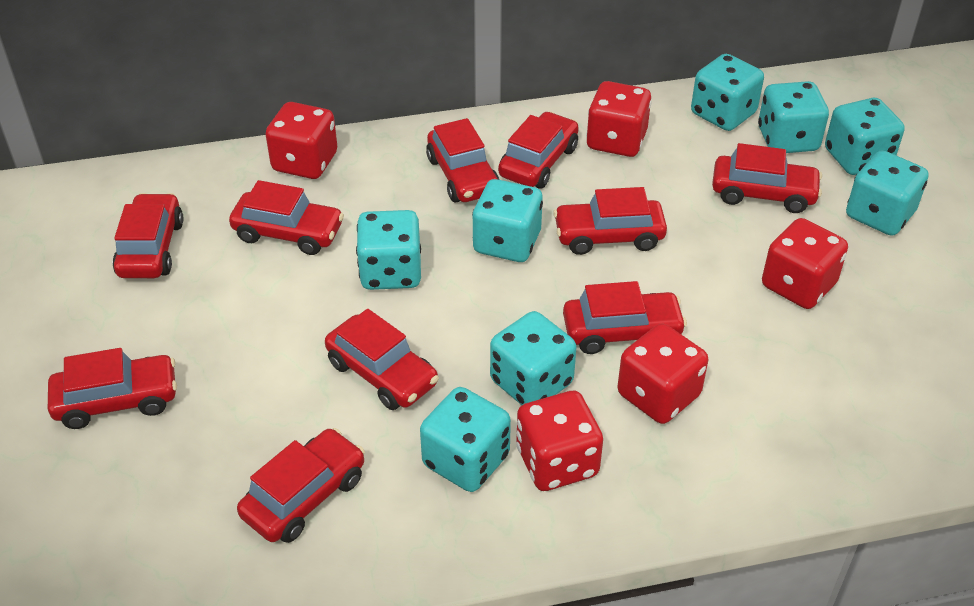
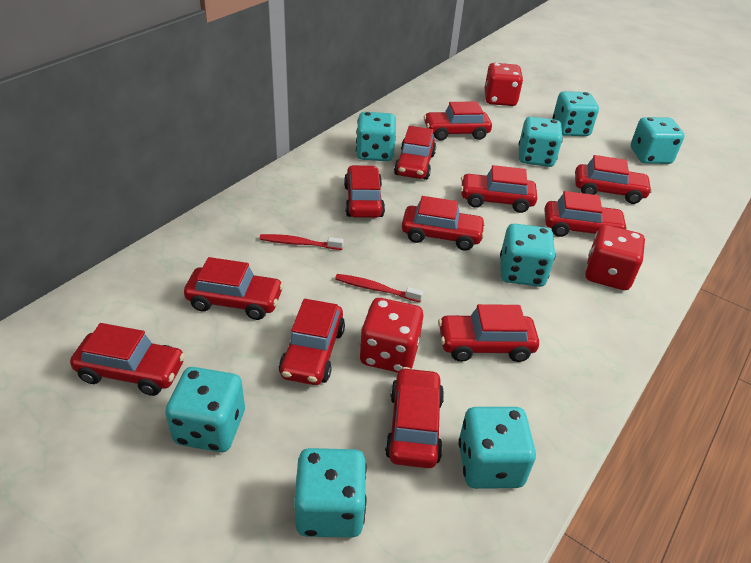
red car: [48,348,177,429] [113,193,184,278] [229,180,344,255] [237,428,365,543] [325,309,439,410] [426,118,499,203] [498,111,579,189] [553,187,667,255] [563,281,687,354] [712,143,822,213] = 10 -> [70,323,185,396] [184,257,284,320] [279,299,345,385] [344,165,385,218] [385,367,444,468] [394,126,436,180] [402,196,486,251] [424,101,492,141] [438,304,539,362] [460,165,537,213] [544,191,628,237] [575,155,652,204] = 12
red dice: [265,102,337,179] [516,390,603,491] [586,81,652,157] [617,323,708,424] [762,218,848,309] = 5 -> [360,298,423,373] [484,63,523,106] [585,225,645,290] = 3
red toothbrush: none = 0 -> [259,234,344,250] [335,274,423,302] = 2

